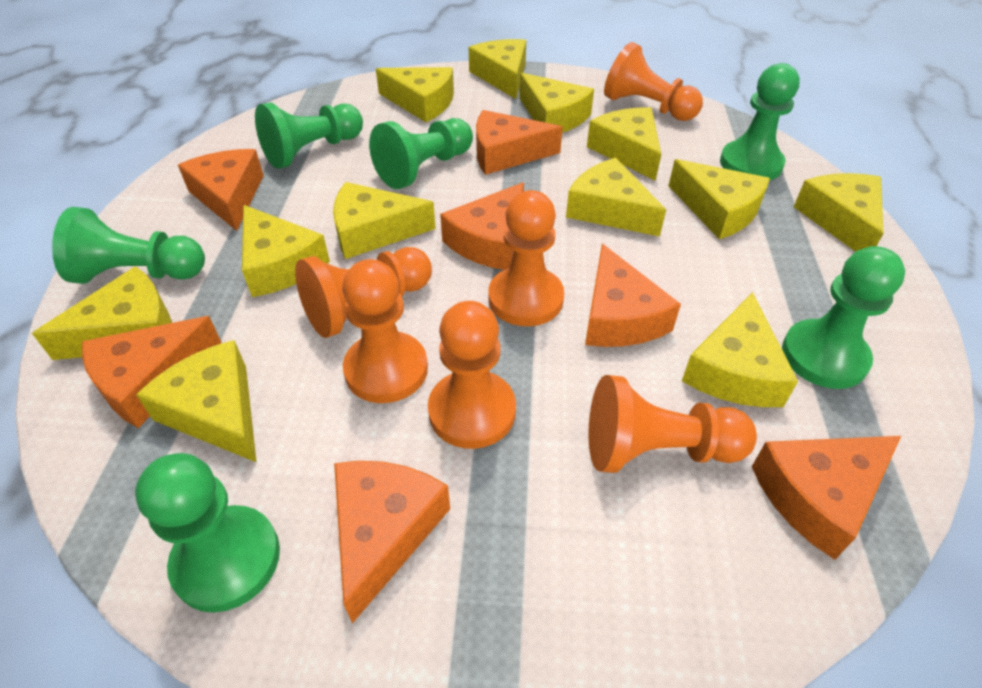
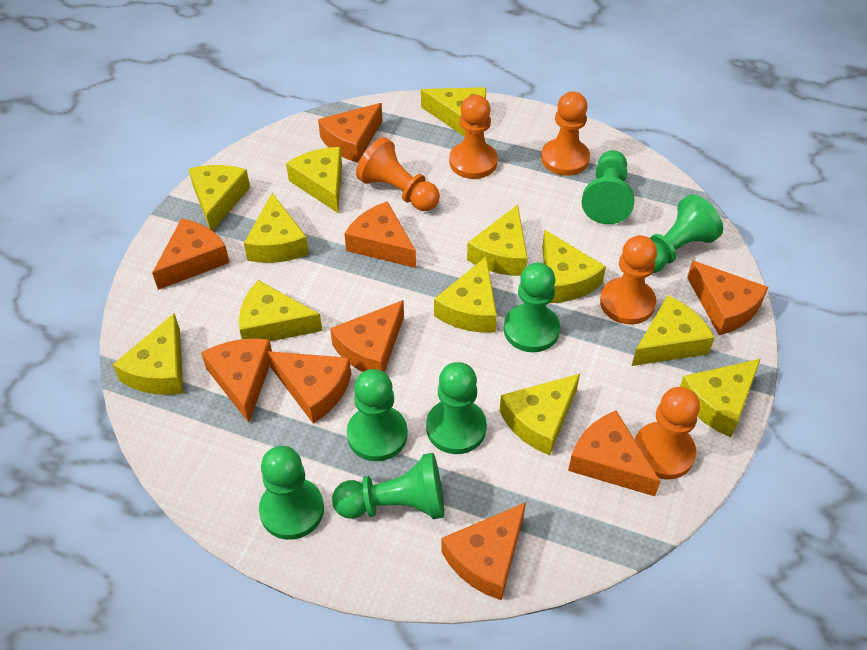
green pawn: [52,207,205,284] [135,453,280,613] [255,102,363,169] [369,118,473,189] [720,63,800,181] [782,246,905,389] = 6 -> [259,446,324,540] [332,453,444,519] [347,369,408,461] [426,362,487,454] [504,263,560,352] [582,150,634,224] [650,194,723,273] = 7
orange cheese: [82,316,222,428] [178,149,264,231] [334,461,450,623] [440,182,524,270] [476,110,563,175] [585,244,681,347] [752,436,901,560] = 7 -> [152,218,230,290] [201,338,272,423] [267,351,351,423] [318,103,383,163] [330,300,404,372] [345,201,416,268] [441,502,526,600] [568,411,661,496] [687,260,768,335] = 9
orange pawn: [295,247,432,338] [342,259,428,403] [428,301,516,449] [489,190,564,326] [588,375,757,473] [604,42,703,121] = 6 -> [356,137,440,211] [449,95,498,179] [541,92,590,176] [600,235,657,325] [635,387,700,480] = 5

